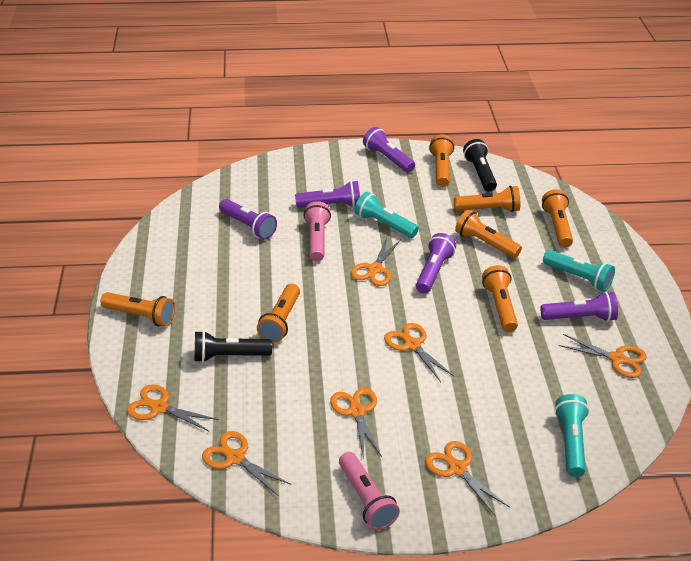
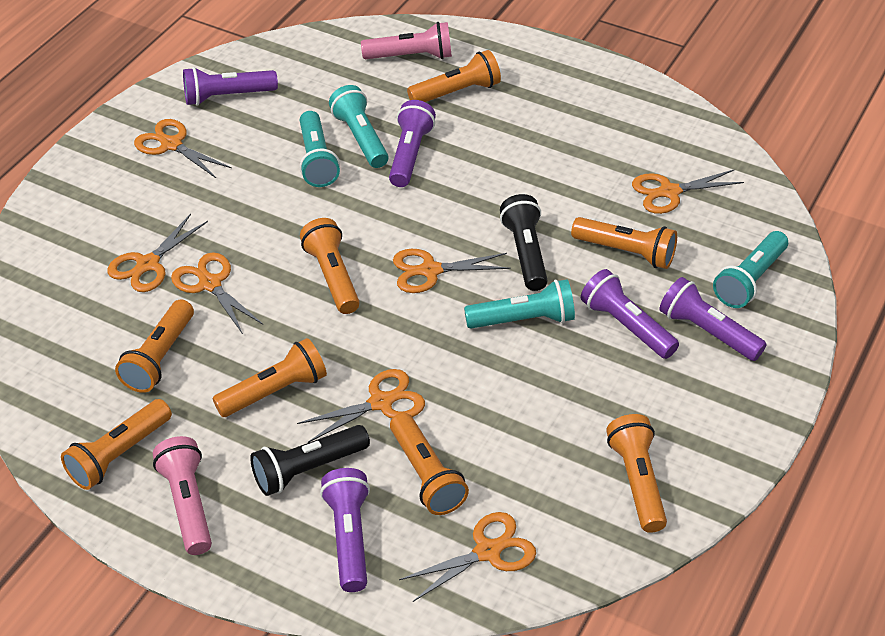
orange flashlight: [100,292,175,327] [257,284,300,343] [429,134,454,187] [454,186,520,212] [455,210,522,258] [482,265,518,332] [542,189,573,247] = 7 -> [61,399,172,490] [115,299,194,393] [213,338,327,417] [300,218,360,314] [390,413,469,515] [407,50,501,102] [571,217,677,269] [606,414,667,533] = 8
turquoise flashlight: [355,192,419,238] [543,250,615,292] [554,394,589,477] = 3 -> [300,111,340,187] [329,85,389,168] [464,279,575,329] [713,231,788,308] = 4

